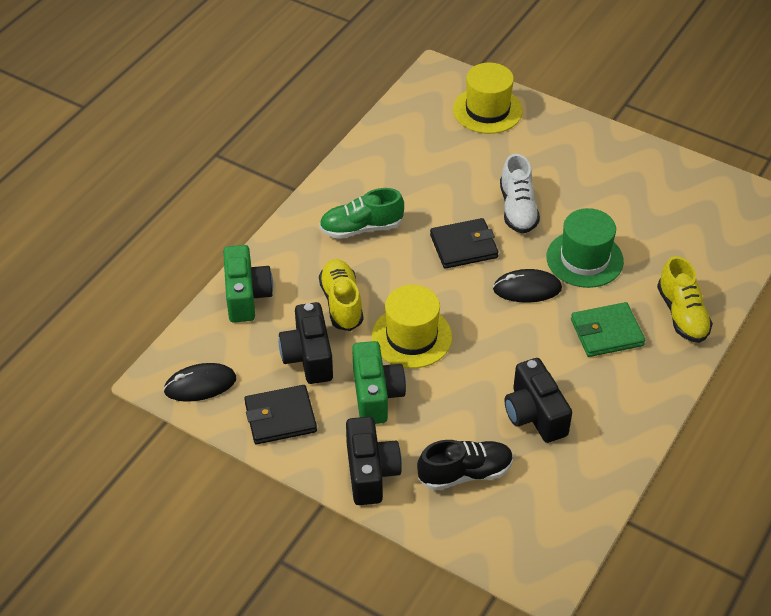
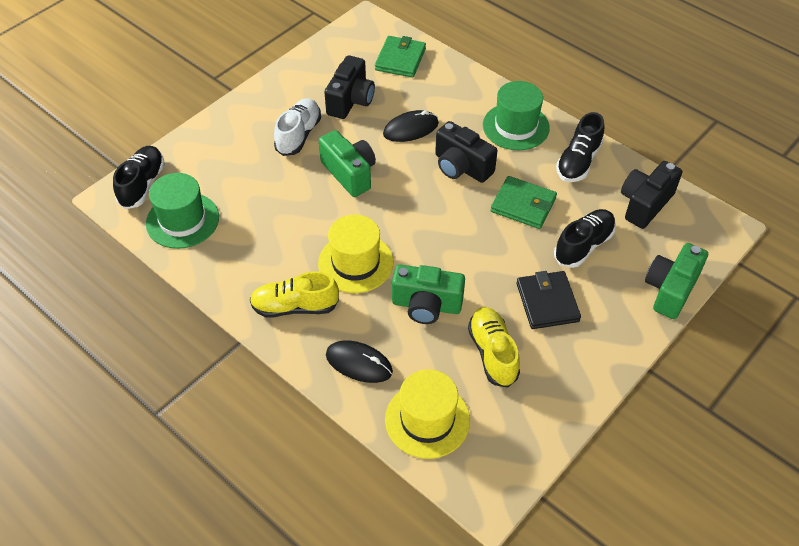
black shoe: [417,440,513,490] = 1 -> [113,146,165,209] [554,209,616,268] [556,112,604,182] = 3
black wallet: [244,385,317,444] [430,218,499,269] = 2 -> [517,271,581,329] = 1
green camera: [223,245,273,323] [352,341,406,424] = 2 -> [319,130,376,197] [392,264,465,324] [645,243,708,319] = 3
green hat: [546,208,624,288] = 1 -> [146,173,219,249] [483,81,550,150] = 2
green shoe: [319,188,404,239] = 1 -> none = 0
green wallet: [571,302,645,357] = 1 -> [375,36,426,78] [490,176,557,229] = 2

